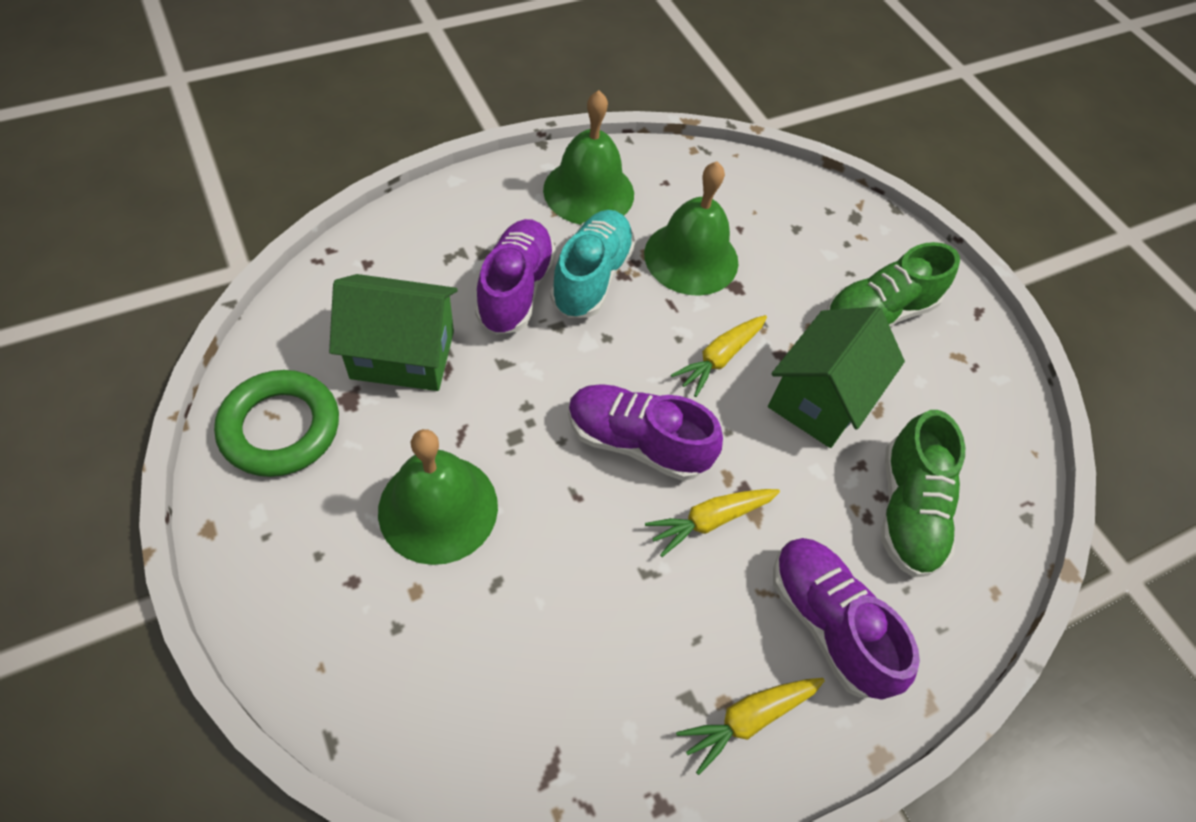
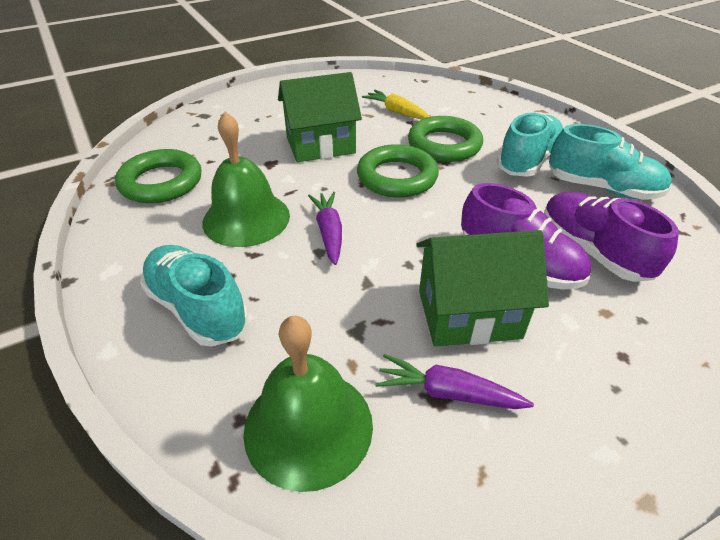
green bell: [378,429,498,565] [543,90,634,225] [644,161,738,296] = 3 -> [202,112,290,247] [243,316,373,492] = 2
green ring: [214,370,339,477] = 1 -> [115,149,202,203] [357,144,439,198] [408,116,483,162] = 3
green shoe: [827,242,960,327] [881,410,965,577] = 2 -> none = 0
purple carrot: none = 0 -> [308,192,342,265] [375,354,534,409] = 2
purple shoe: [475,219,556,335] [568,384,723,481] [773,538,920,700] = 3 -> [461,183,591,289] [544,192,679,282] = 2
turquoise shoe: [550,210,635,318] = 1 -> [140,245,248,347] [497,112,563,177] [549,124,672,200] = 3
yellow carrot: [645,489,780,557] [671,315,767,397] [676,678,825,775] = 3 -> [362,90,430,120] = 1

